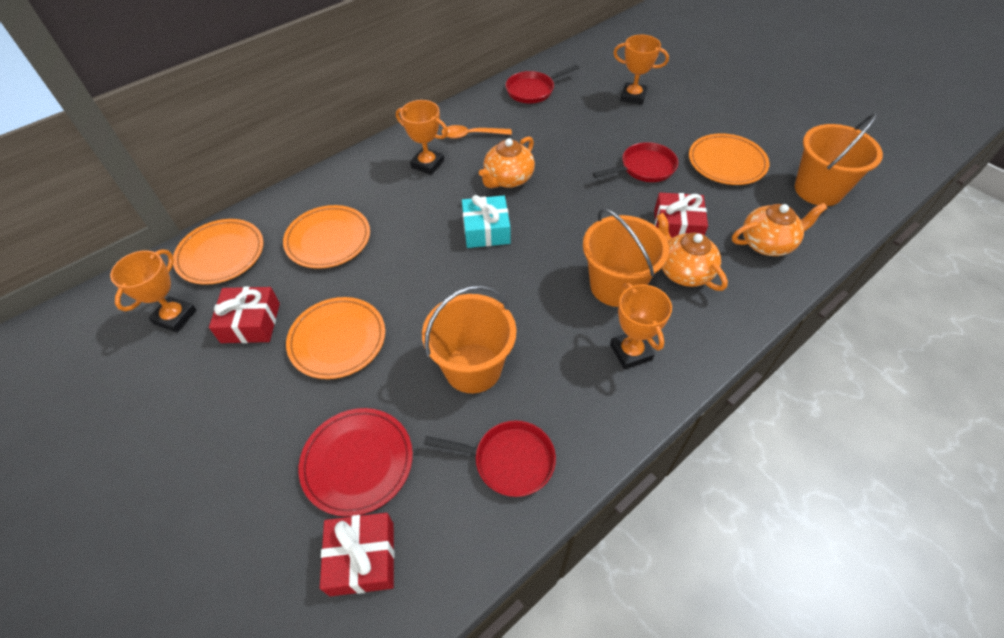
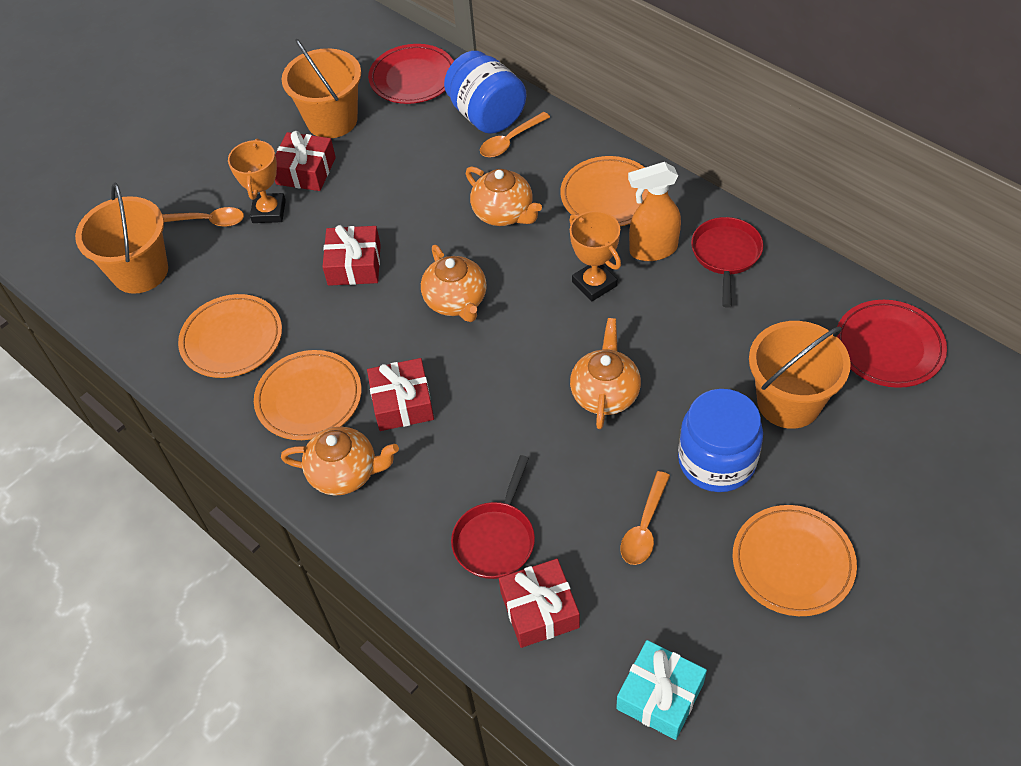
blue jar: none = 0 -> [444,51,526,134] [678,389,763,492] = 2
orange spoon: [442,125,512,139] = 1 -> [162,207,244,227] [480,112,550,158] [620,471,670,565] = 3
orange spray bottle: none = 0 -> [628,162,681,261] = 1
orange teapot: [479,136,535,188] [657,213,728,291] [732,203,827,256] = 3 -> [281,427,399,496] [421,245,487,322] [466,166,542,226] [570,318,641,429] = 4
orange trophy: [110,249,197,333] [396,100,448,175] [610,283,672,369] [613,35,669,105] = 4 -> [228,139,286,223] [569,211,621,301] = 2
red gift: [209,287,280,343] [320,513,394,596] [654,193,708,238] = 3 -> [275,131,336,191] [322,225,381,286] [367,358,434,431] [499,559,580,648] = 4
red pan: [424,420,556,497] [506,65,579,103] [592,142,678,182] = 3 -> [451,455,535,579] [691,217,763,308] = 2
red plate: [299,408,413,517] = 1 -> [368,44,454,104] [837,300,947,388] = 2

